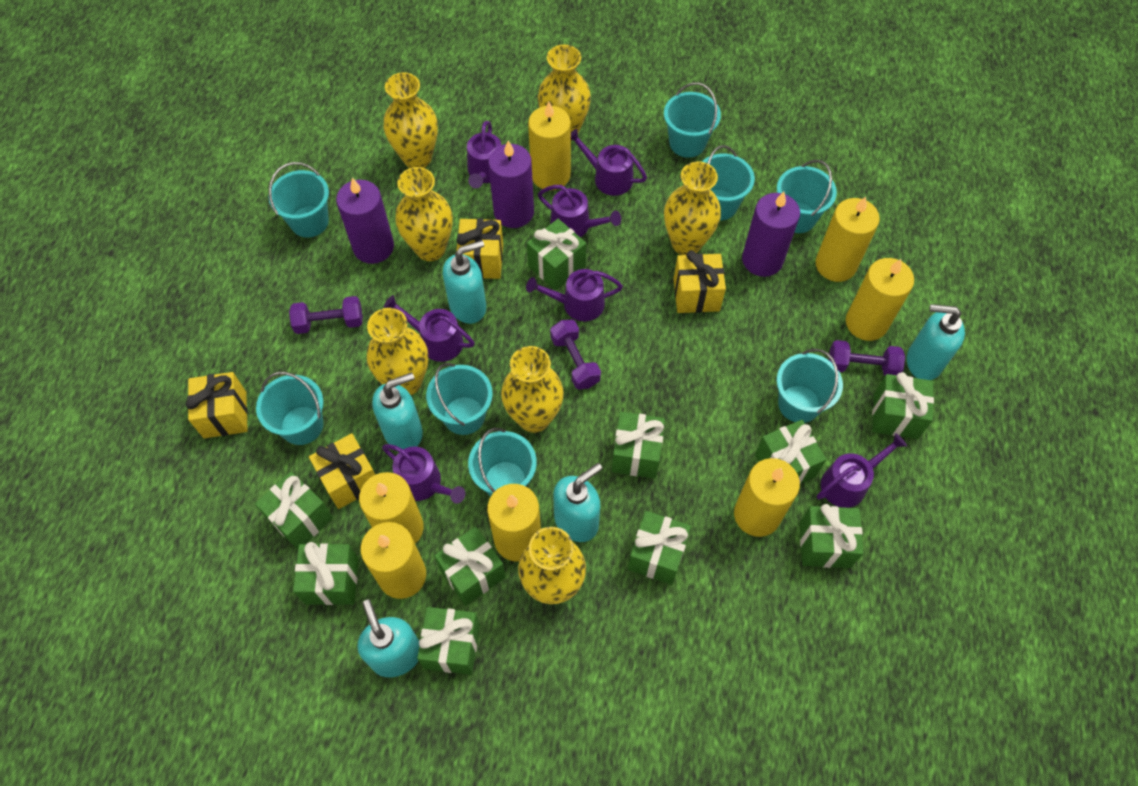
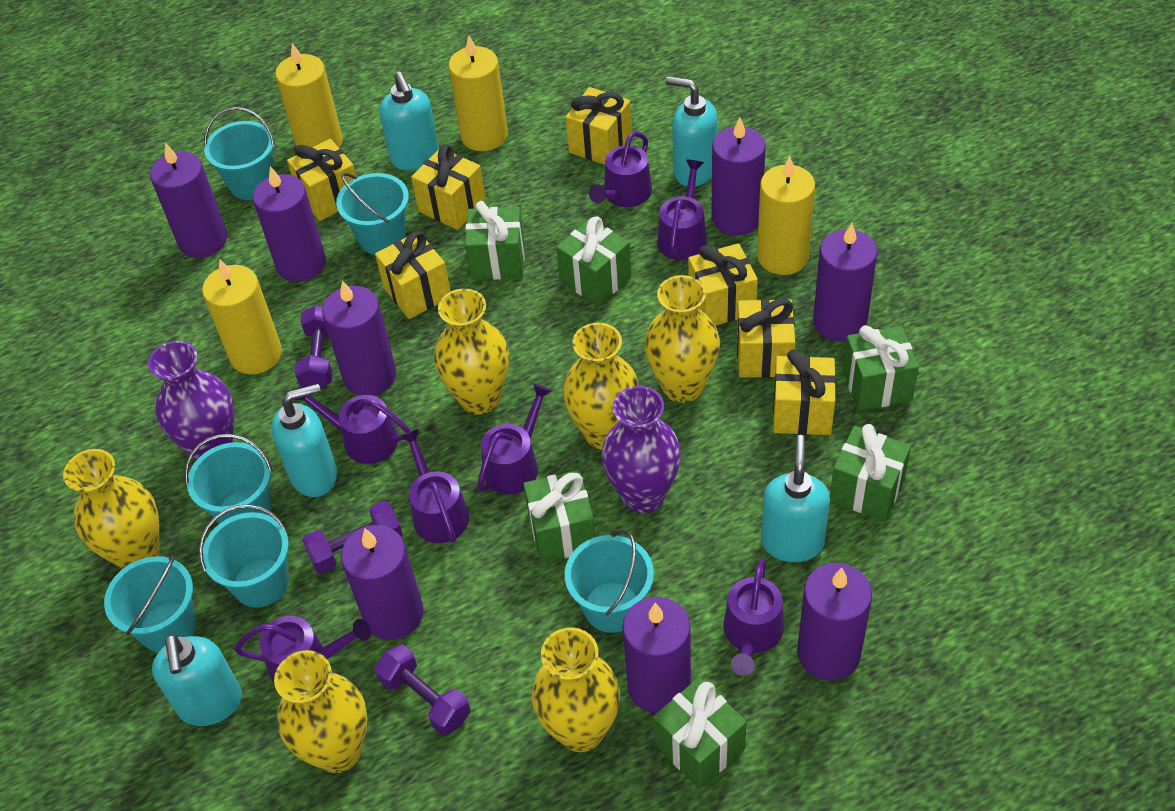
green gift: [255,472,333,549] [293,542,359,605] [417,607,480,675] [434,527,506,606] [527,219,586,291] [612,412,665,479] [628,511,691,585] [755,420,826,484] [800,504,863,568] [872,372,934,439] = 10 -> [465,201,525,280] [523,470,596,563] [556,216,631,306] [653,677,747,789] [830,424,911,521] [843,325,919,411] = 6
purple candle: [336,178,394,264] [488,141,534,228] [742,192,800,277] = 3 -> [150,143,227,258] [253,166,326,282] [322,280,397,396] [341,525,424,640] [622,597,691,714] [712,117,766,236] [797,563,872,681] [813,223,877,342] = 8
purple vase: none = 0 -> [148,341,234,460] [601,386,681,513] = 2
turquoise bucket: [256,372,324,445] [269,162,329,238] [426,363,493,435] [468,428,537,497] [664,82,721,158] [702,145,755,220] [776,349,843,423] [777,160,837,233] = 8 -> [104,555,196,652] [185,434,273,524] [199,504,289,608] [204,107,275,200] [336,173,409,255] [565,529,654,633] = 6
yellow candle: [359,472,424,544] [360,522,426,599] [487,484,541,561] [528,102,571,191] [734,458,800,537] [816,197,880,282] [846,258,914,341] = 7 -> [202,260,282,374] [275,43,343,147] [448,36,508,151] [757,156,815,275] = 4
yellow gift: [186,372,248,438] [309,433,375,509] [456,218,503,279] [673,250,726,313] = 4 -> [287,139,357,221] [375,231,451,319] [411,144,486,230] [565,87,632,165] [688,243,758,326] [737,298,795,378] [773,350,836,435] = 7
yellow vase: [367,308,428,395] [384,72,438,168] [395,167,453,261] [501,346,564,433] [518,527,586,604] [538,45,591,141] [664,161,721,255] = 7 -> [63,449,160,569] [274,650,367,773] [434,288,509,414] [532,627,620,752] [563,323,639,450] [644,275,720,403] = 6

